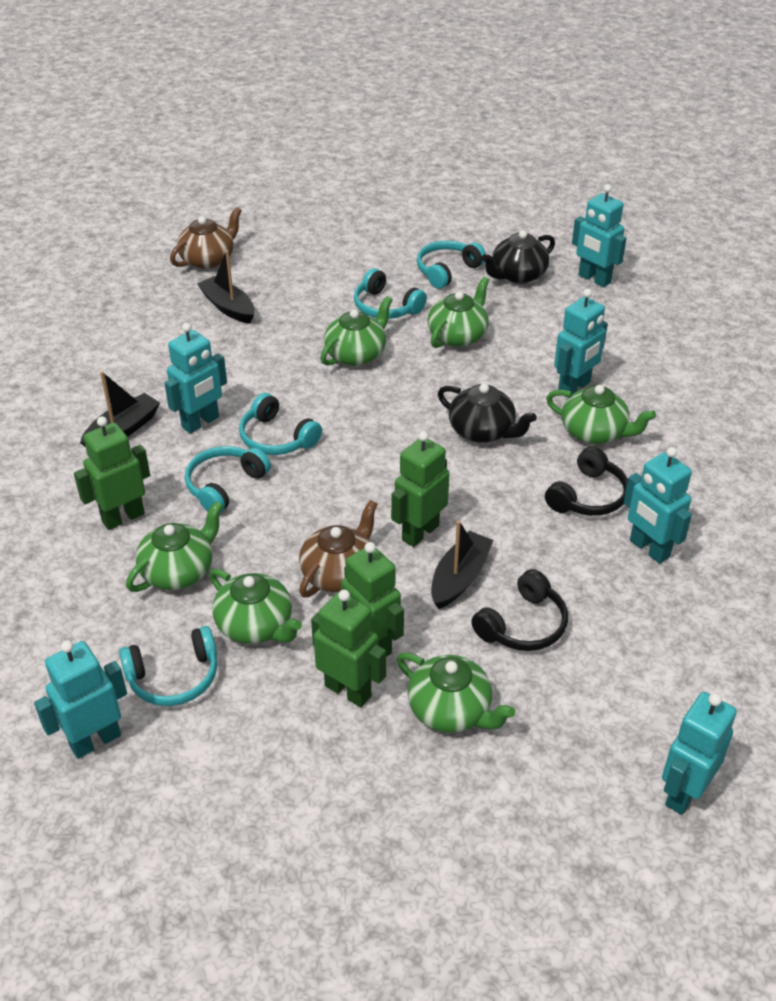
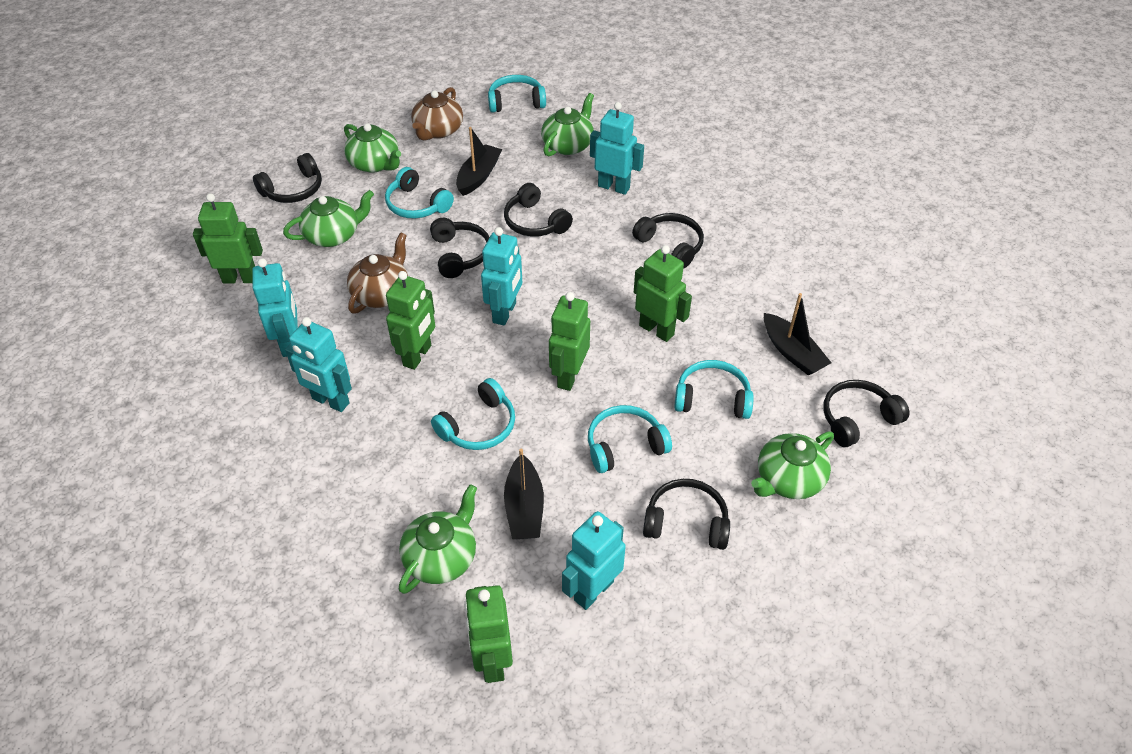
black headphones: [471,569,568,651] [545,447,628,516] = 2 -> [253,153,322,203] [430,218,490,278] [504,183,573,237] [632,213,704,269] [643,479,730,550] [823,380,909,447] = 6
black teapot: [438,383,537,443] [482,230,555,284] = 2 -> none = 0
green robot: [74,416,150,530] [311,590,386,707] [341,542,404,657] [391,431,450,547] = 4 -> [193,193,263,284] [386,271,435,370] [464,585,513,683] [549,292,590,391] [634,245,692,342] = 5
green teapot: [126,501,223,592] [209,569,302,644] [320,296,392,366] [397,652,515,733] [427,277,489,348] [546,385,656,444] = 6 -> [283,190,374,247] [344,123,401,173] [399,484,477,594] [541,93,594,157] [751,431,834,499] = 5
turquoise robot: [34,640,127,759] [164,323,227,434] [554,289,608,398] [572,184,627,287] [624,447,692,564] [662,692,737,815] = 6 -> [252,258,298,357] [285,317,352,412] [481,227,522,326] [562,511,626,610] [590,102,644,195] = 5

